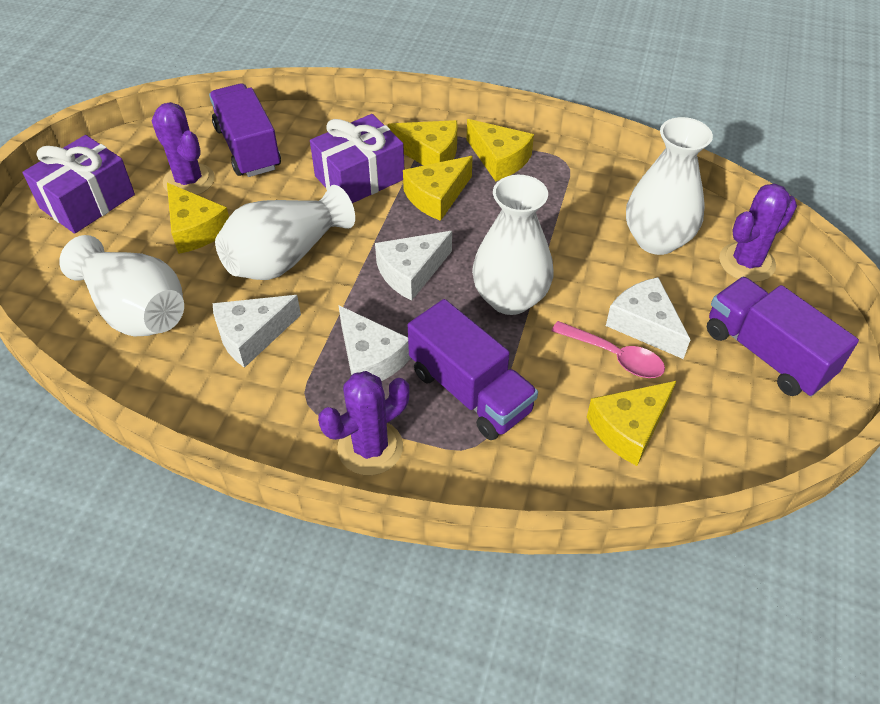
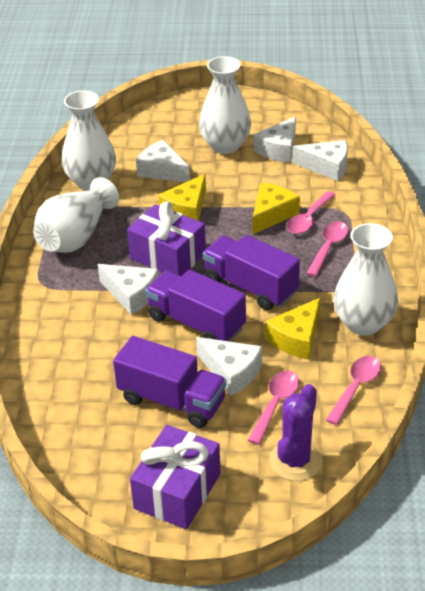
pink spoon: [551,321,665,378] = 1 -> [248,371,299,445] [287,191,335,234] [306,221,348,277] [326,356,381,425] = 4
purple cactus: [152,102,215,195] [318,371,409,475] [719,183,797,282] = 3 -> [270,384,322,481] = 1
white cheese: [213,295,301,368] [338,305,411,381] [375,231,452,301] [606,277,691,359] = 4 -> [98,264,159,315] [136,140,190,182] [196,337,262,396] [254,116,296,163] [292,140,348,181] = 5
yellow cheese: [167,183,229,254] [388,120,457,166] [403,156,473,221] [467,119,534,182] [587,381,676,466] = 5 -> [158,174,206,221] [253,183,300,234] [266,298,321,360] = 3

